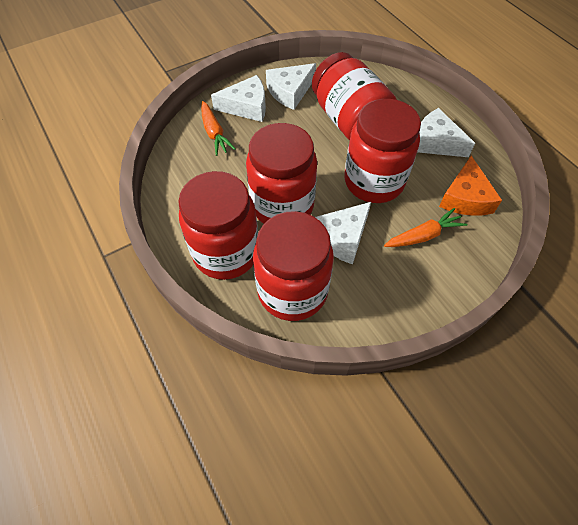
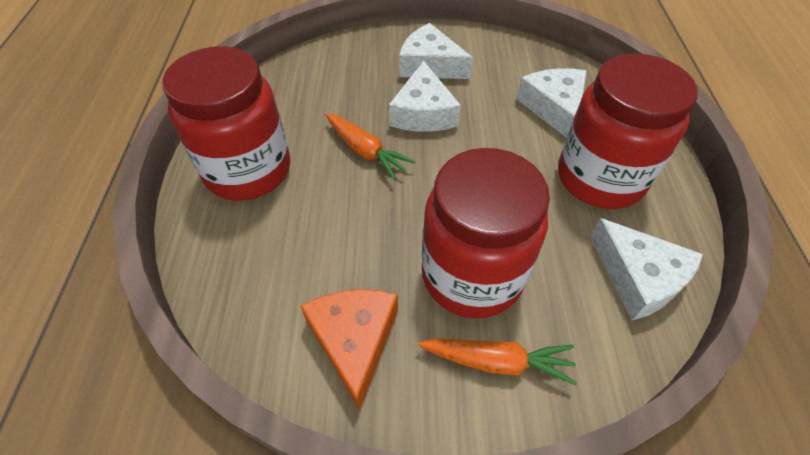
red jar: [178,171,258,280] [246,123,317,224] [253,211,334,321] [312,52,397,140] [345,99,421,203] = 5 -> [163,46,290,201] [422,148,550,319] [558,53,697,209] = 3

